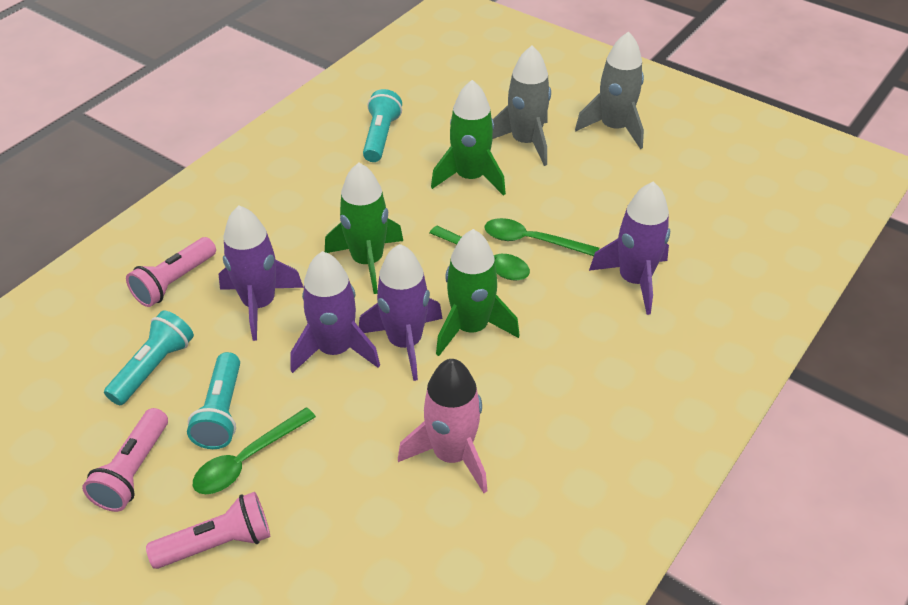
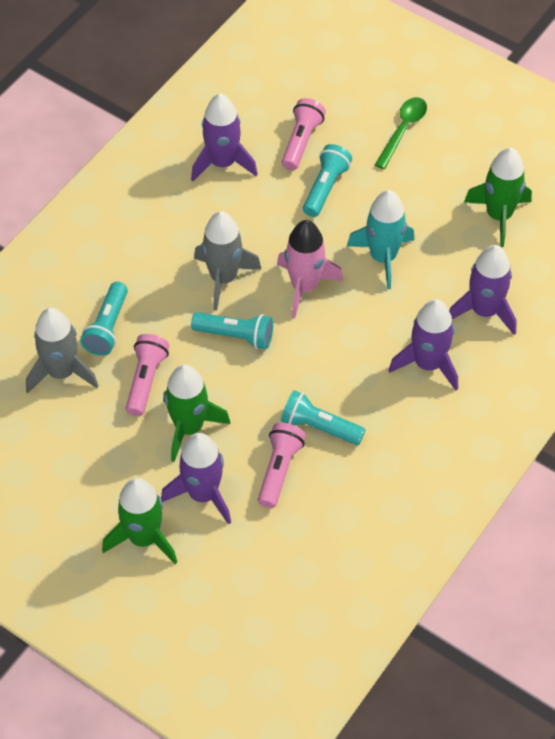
green spoon: [193,407,316,494] [430,226,530,280] [484,218,599,256] = 3 -> [375,97,427,169] = 1
turquoise flashlight: [104,311,194,405] [187,352,240,449] [363,89,402,162] = 3 -> [80,282,128,356] [191,312,273,349] [281,390,366,445] [303,144,352,217] = 4
turquoise rocket: none = 0 -> [347,190,414,289] = 1

